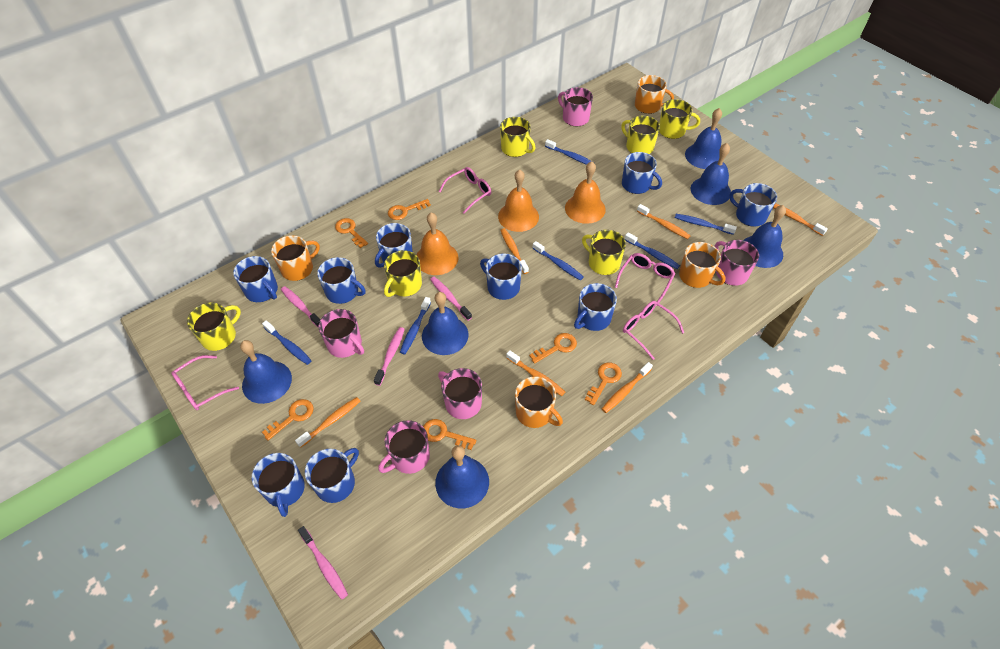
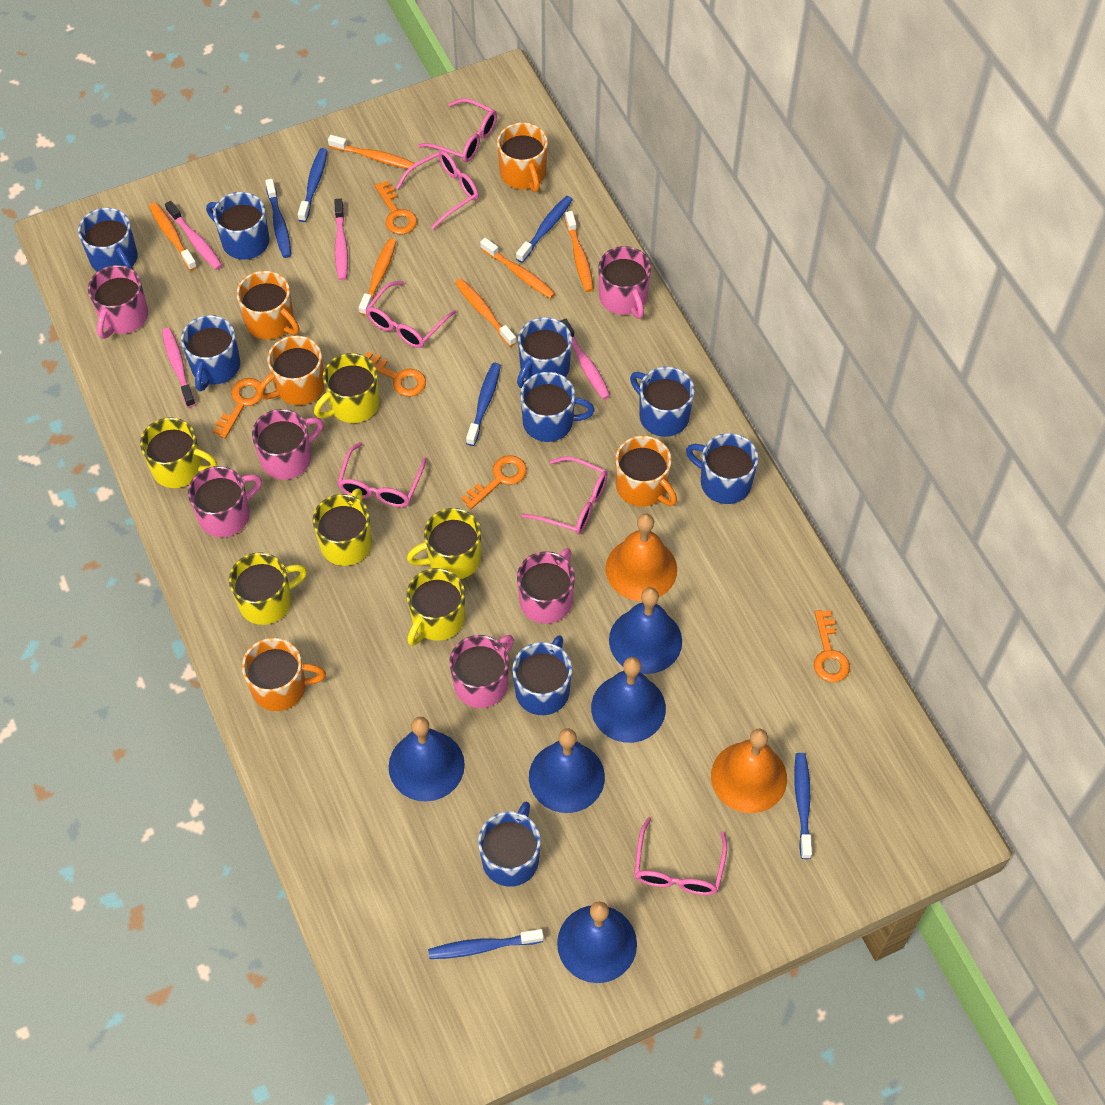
blue bell: [240,340,292,404] [422,292,469,355] [435,445,489,508] [685,108,722,169] [691,143,731,205] [744,205,786,268] = 6 -> [389,717,465,802] [529,728,605,813] [557,901,637,983] [591,657,666,743] [609,587,682,674] = 5
orange bell: [417,212,458,275] [498,170,539,232] [565,161,606,224] = 3 -> [605,514,677,601] [711,729,787,813] = 2
orange key: [262,399,314,441] [335,218,368,248] [388,199,431,220] [423,419,476,450] [529,333,577,364] [585,362,622,405] = 6 -> [213,378,265,439] [365,352,426,397] [375,181,417,234] [461,455,527,509] [814,610,850,682] = 5
orange mug: [271,235,320,281] [515,376,563,428] [635,75,674,114] [679,242,726,288] = 4 -> [237,271,300,340] [242,638,326,711] [258,336,325,405] [497,123,548,192] [616,436,677,507] = 5
pink glasses: [171,355,239,410] [439,167,491,214] [615,253,675,306] [623,301,684,360] = 4 -> [337,442,427,507] [365,281,457,348] [396,151,479,230] [418,98,497,162] [522,456,608,534] [634,817,727,895] = 6
pink mug: [318,309,364,358] [378,420,430,474] [438,368,482,419] [558,87,593,126] [715,240,759,286] = 5 -> [88,265,148,339] [188,466,262,537] [252,409,324,480] [449,635,514,708] [517,548,575,624] [598,246,651,319] = 6

